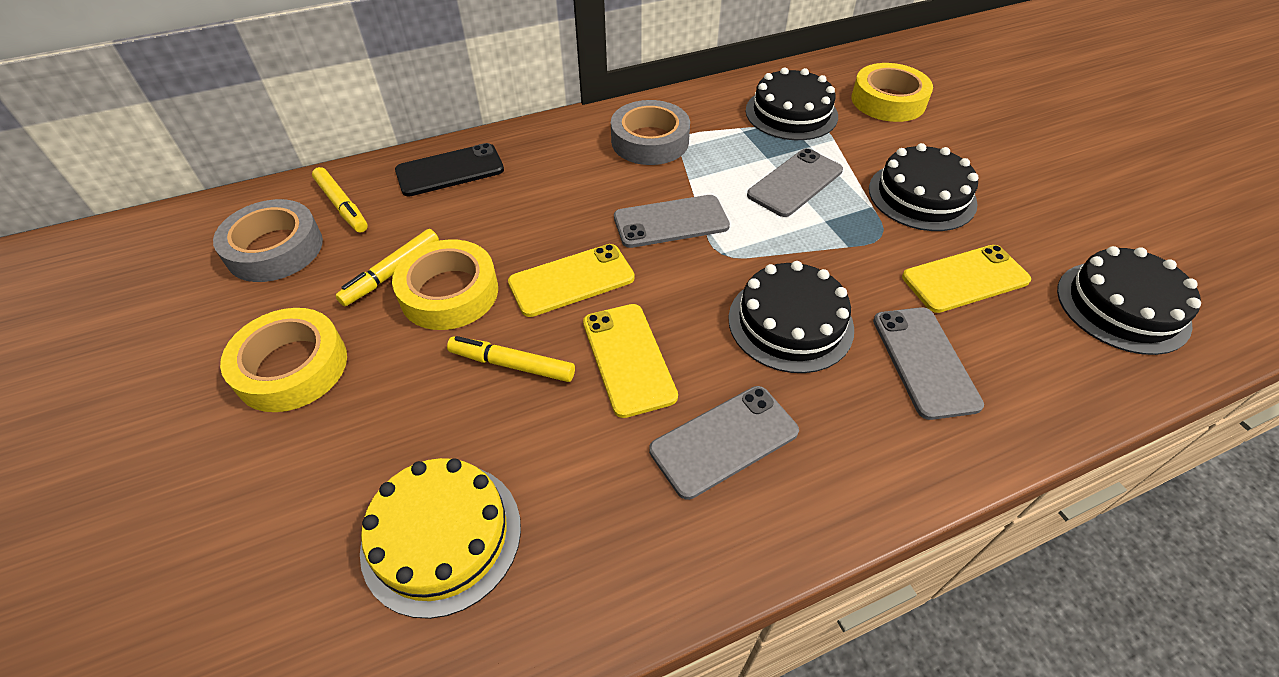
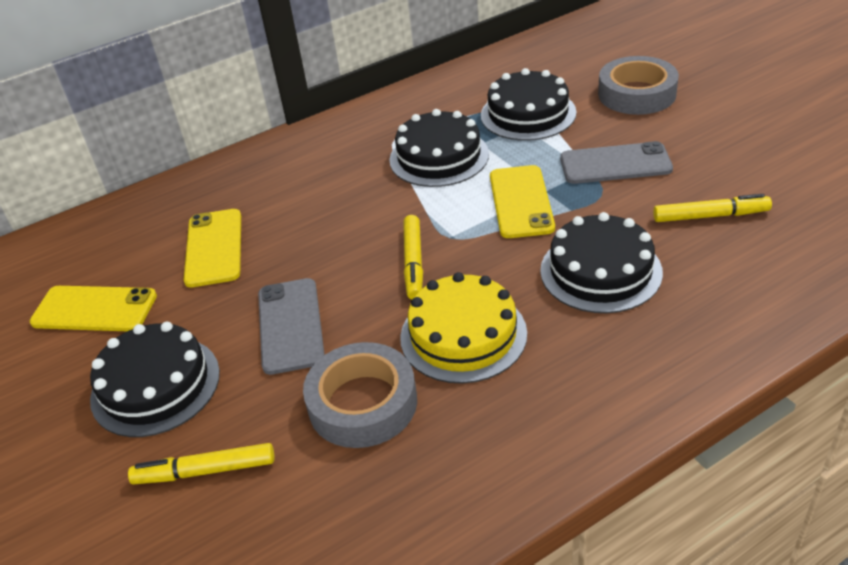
black phone: [395,143,504,197] = 1 -> none = 0
grey phone: [614,195,730,248] [649,386,799,500] [747,148,843,217] [873,307,984,420] = 4 -> [258,278,325,375] [560,141,673,184] = 2
yellow tape: [220,308,347,412] [392,239,498,330] [852,63,933,122] = 3 -> none = 0

